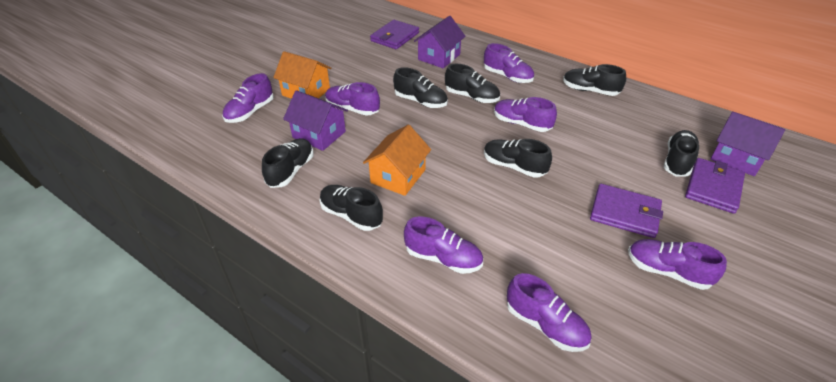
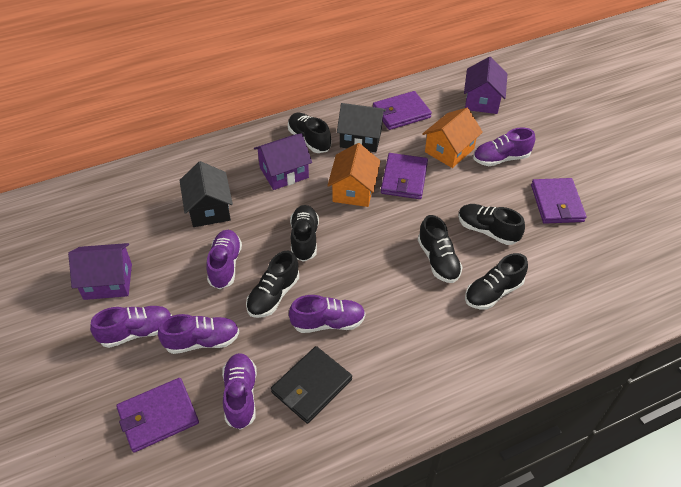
black house: none = 0 -> [179,161,233,227] [337,103,386,152] = 2
black shoe: [262,138,314,188] [320,185,383,231] [393,67,448,108] [445,64,500,103] [484,139,552,178] [563,64,626,96] [664,130,699,177] = 7 -> [246,251,299,318] [288,113,331,153] [290,205,319,262] [418,215,463,283] [458,204,525,245] [465,253,528,309] = 6
black wallet: none = 0 -> [271,346,352,424] = 1
purple shoe: [222,73,274,123] [325,82,380,116] [404,217,483,274] [484,43,534,83] [494,97,557,132] [507,273,591,352] [628,239,727,290] = 7 -> [90,306,172,348] [158,314,239,354] [206,230,242,289] [222,353,257,430] [289,295,366,333] [473,128,535,166] = 6
purple wallet: [370,20,419,49] [590,184,663,238] [685,158,745,214] = 3 -> [116,378,199,453] [373,91,432,130] [381,153,428,199] [531,178,586,224] = 4

